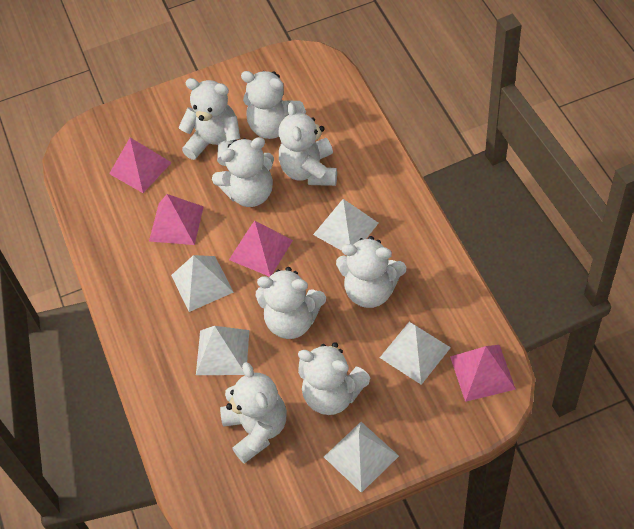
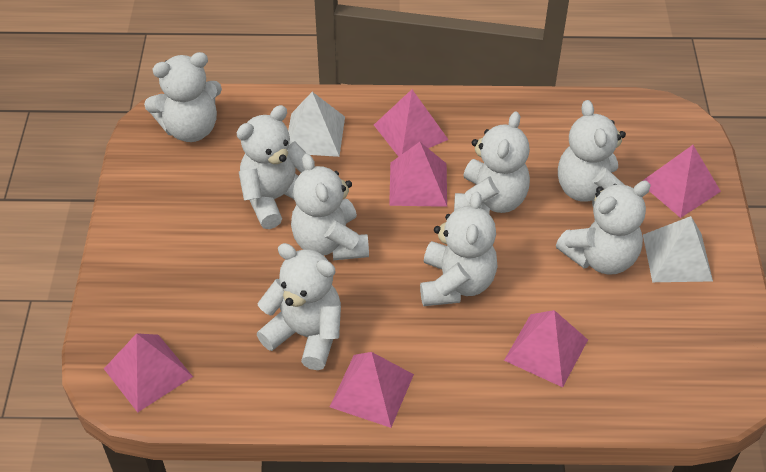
pink pyramid: [109,138,172,193] [149,194,204,245] [229,221,293,277] [450,345,516,402] = 4 -> [104,333,193,412] [330,352,414,428] [374,89,449,157] [389,142,447,207] [504,310,588,387] [642,145,721,218] = 6
white pyramid: [171,255,233,312] [196,326,249,375] [313,199,379,251] [324,422,399,493] [380,322,451,385] = 5 -> [288,92,345,157] [643,216,713,282] = 2

